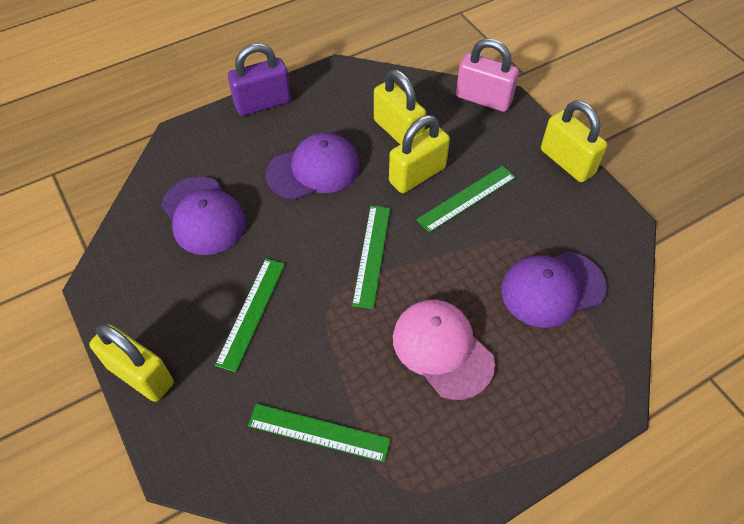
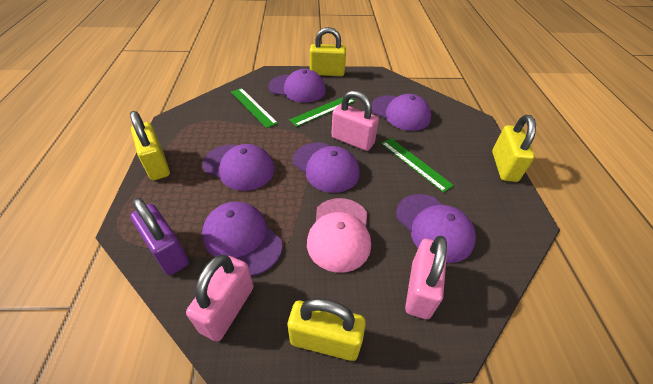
green ruler: [215,258,285,372] [248,404,391,462] [352,206,390,309] [416,166,516,233] = 4 -> [231,88,278,128] [289,97,355,127] [381,138,454,193] = 3
pink padlock: [456,38,519,112] = 1 -> [186,255,254,341] [331,90,379,151] [405,236,447,319] = 3
purple cap: [161,177,246,255] [266,132,360,200] [501,252,607,328] = 3 -> [202,144,275,191] [202,202,282,276] [269,69,326,103] [293,143,360,193] [371,94,431,131] [396,194,476,263] = 6

